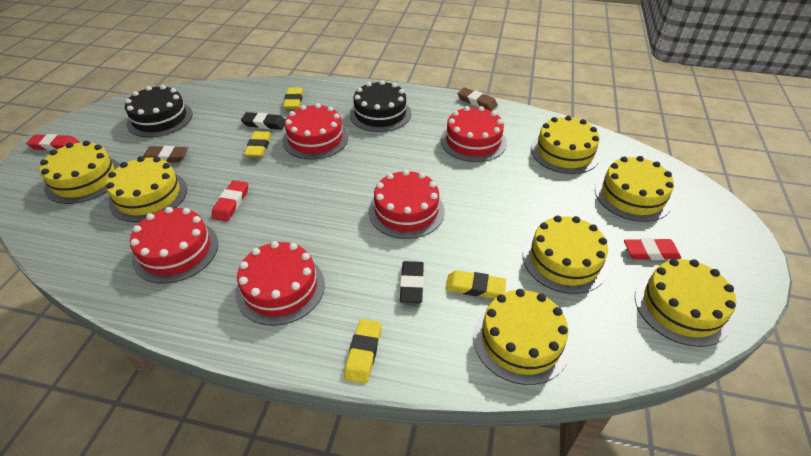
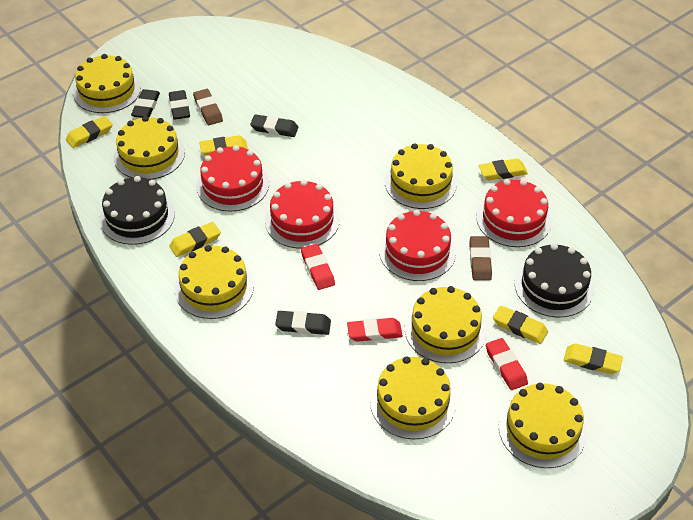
black eraser: [241,112,285,130] [400,261,424,303] = 2 -> [131,89,160,118] [169,90,190,120] [250,114,299,137] [275,311,331,335] = 4
red cake: [130,207,218,283] [236,241,325,325] [282,103,348,159] [369,170,445,239] [441,106,507,162] = 5 -> [197,145,269,212] [265,180,340,249] [379,210,456,281] [476,179,552,247] = 4
yellow eraser: [244,131,272,157] [283,87,303,109] [344,319,381,384] [445,270,506,299] = 4 -> [66,116,113,148] [169,222,221,257] [199,136,248,156] [479,159,528,180] [493,305,548,344] [564,343,623,374] = 6

